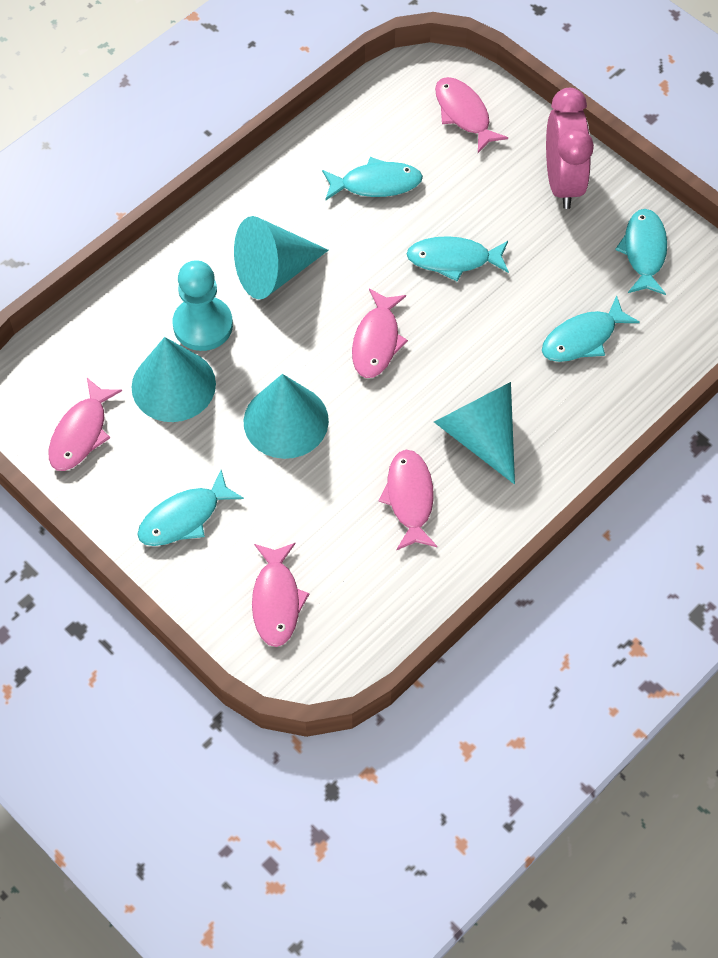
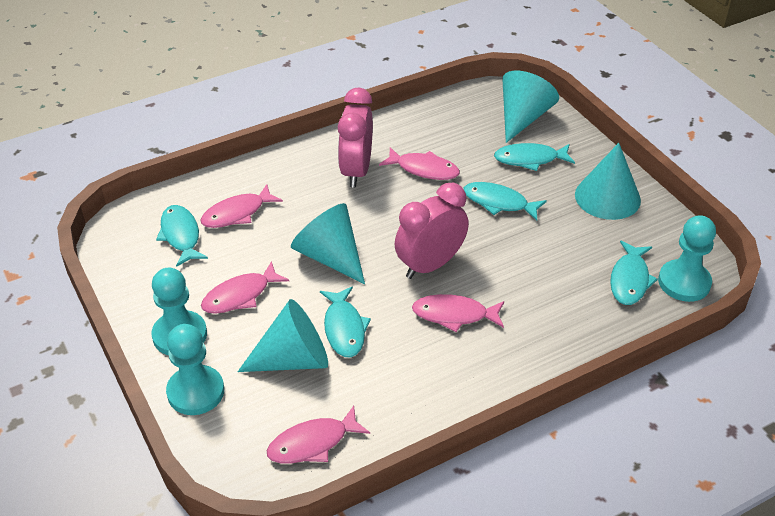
pink clock: [546,88,594,209] = 1 -> [338,87,373,187] [395,183,469,279] = 2
turquoise pawn: [173,260,233,351] = 1 -> [152,268,207,355] [166,324,224,415] [658,215,716,302] = 3

